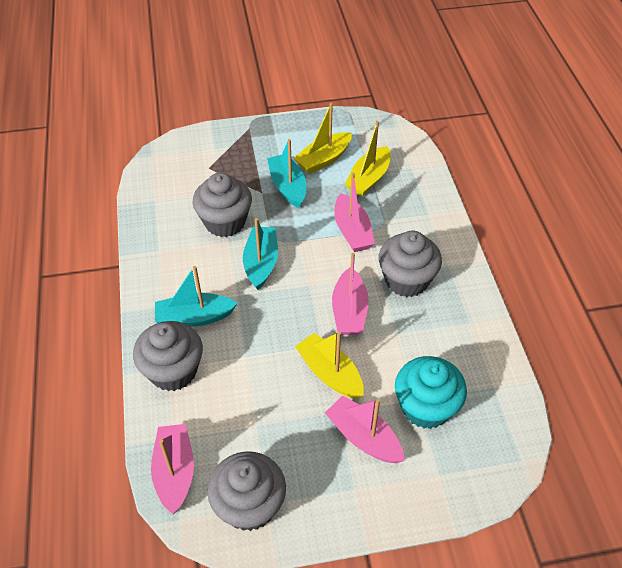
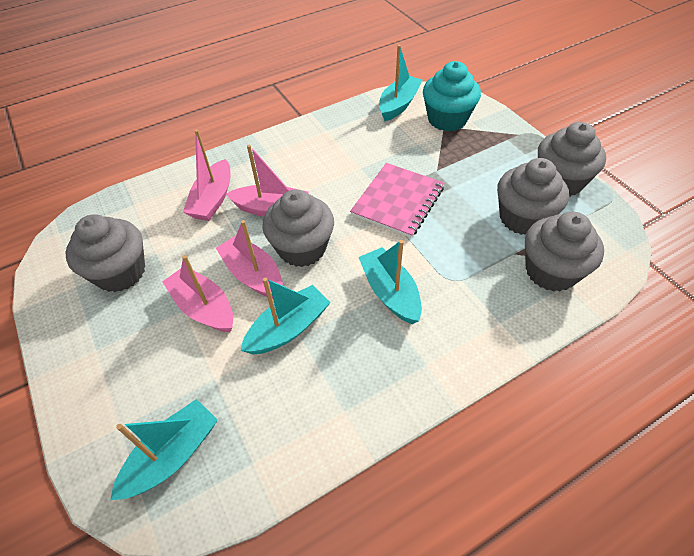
grey cupcake: [133,321,203,391] [192,172,252,237] [207,451,286,531] [379,230,442,297] = 4 -> [65,214,145,292] [262,189,334,267] [497,158,569,235] [525,212,604,292] [538,122,606,197] = 5
pink notebook: none = 0 -> [350,163,444,238] = 1
turquoise boat: [155,266,238,327] [243,218,278,290] [267,139,306,208] = 3 -> [110,399,218,500] [241,278,331,354] [359,240,422,324] [379,45,422,121] = 4
yellow boat: [294,103,352,174] [295,331,364,399] [345,121,391,196] = 3 -> none = 0

